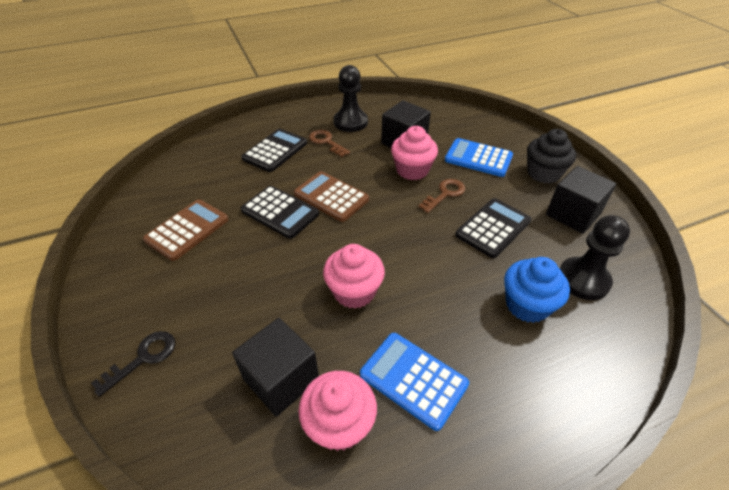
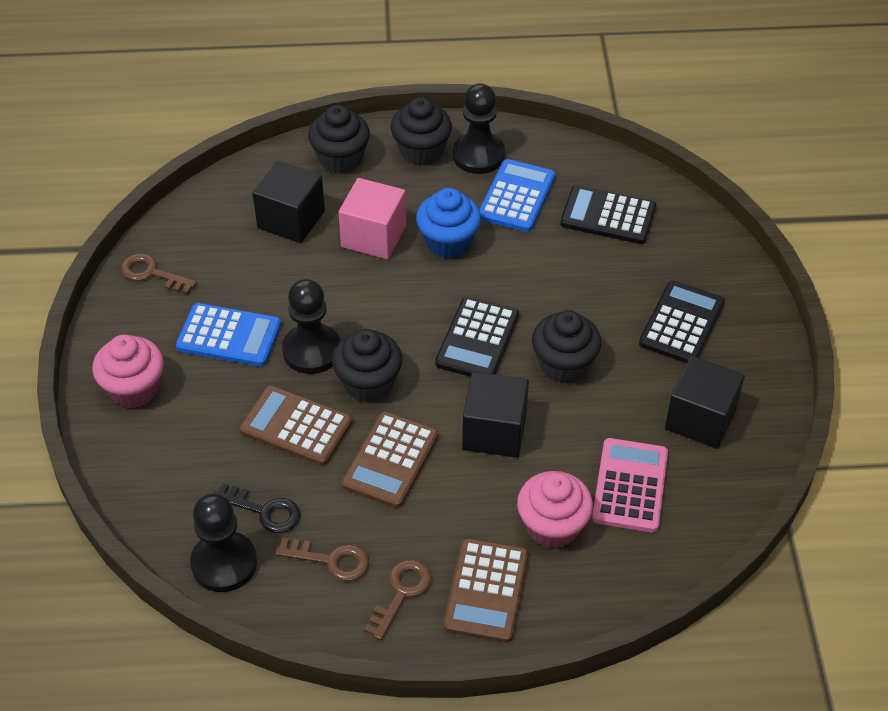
black cupcake: [527,129,576,183] = 1 -> [308,105,370,174] [332,329,402,402] [391,97,452,166] [532,310,602,384] = 4
black pawn: [333,65,368,132] [560,215,630,300] = 2 -> [190,493,257,592] [282,279,340,374] [453,83,505,174] = 3
brown calculator: [143,199,228,261] [294,171,369,222] = 2 -> [240,385,352,466] [342,412,438,508] [443,538,528,643] = 3
brown key: [309,130,350,157] [419,179,465,213] = 2 -> [121,254,197,294] [275,538,369,581] [364,559,432,641] = 3
pink calculator: none = 0 -> [592,438,668,533] = 1
pink cube: none = 0 -> [338,178,406,259] = 1
pink cupcake: [298,371,377,451] [323,244,385,309] [391,126,438,180] = 3 -> [92,334,164,408] [517,471,593,549] = 2

